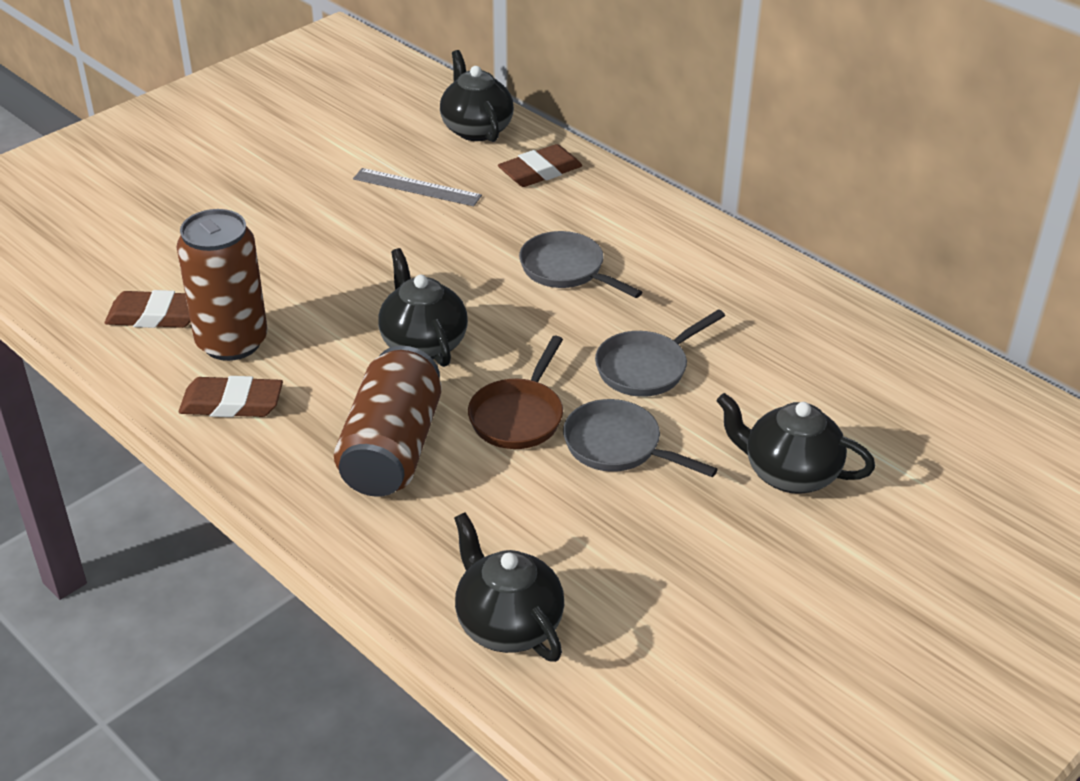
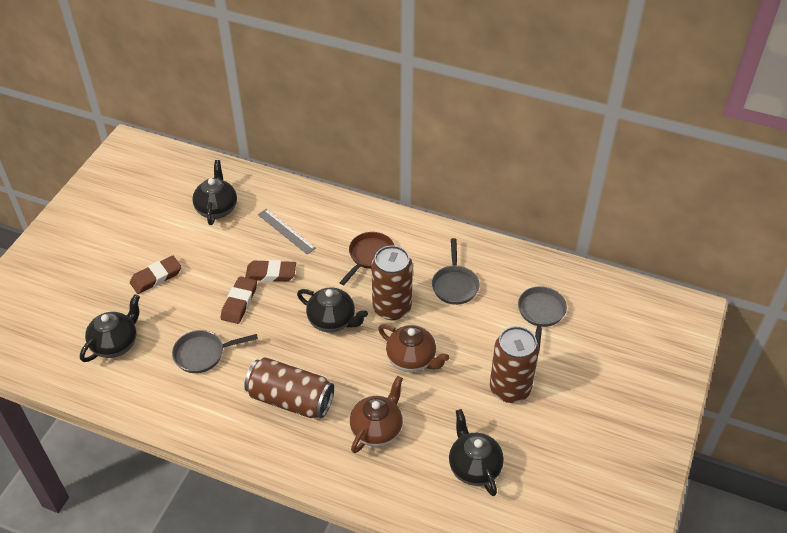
brown can: [177,209,267,361] [334,346,442,497] = 2 -> [244,357,334,418] [371,246,413,320] [490,326,539,403] = 3
brown teapot: none = 0 -> [350,376,403,453] [378,324,450,372] = 2

